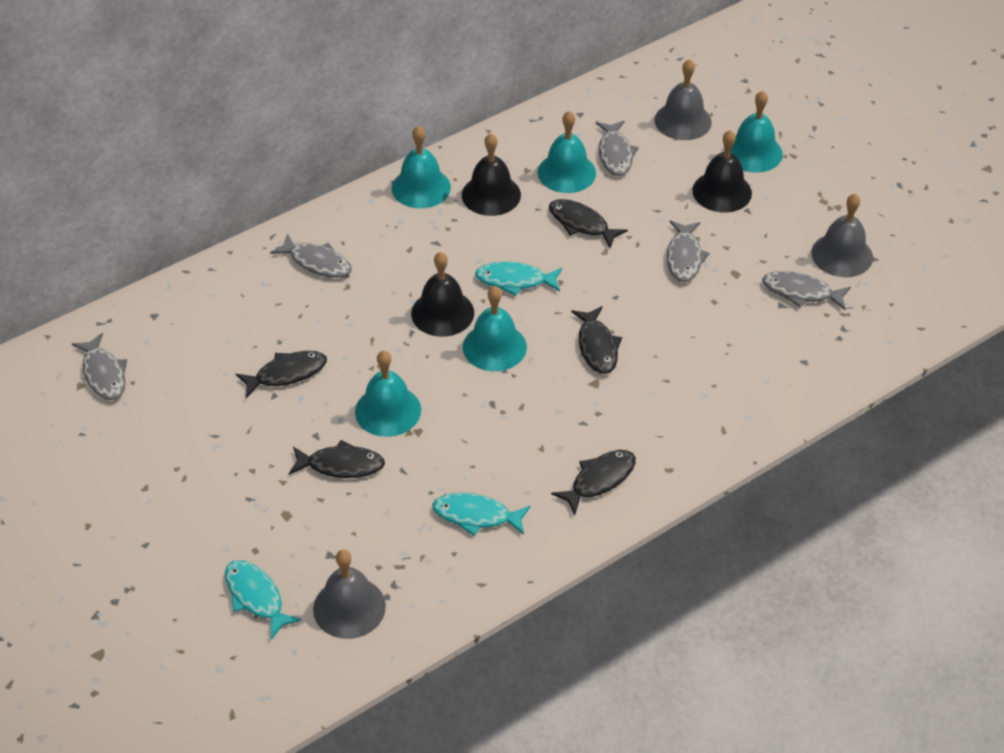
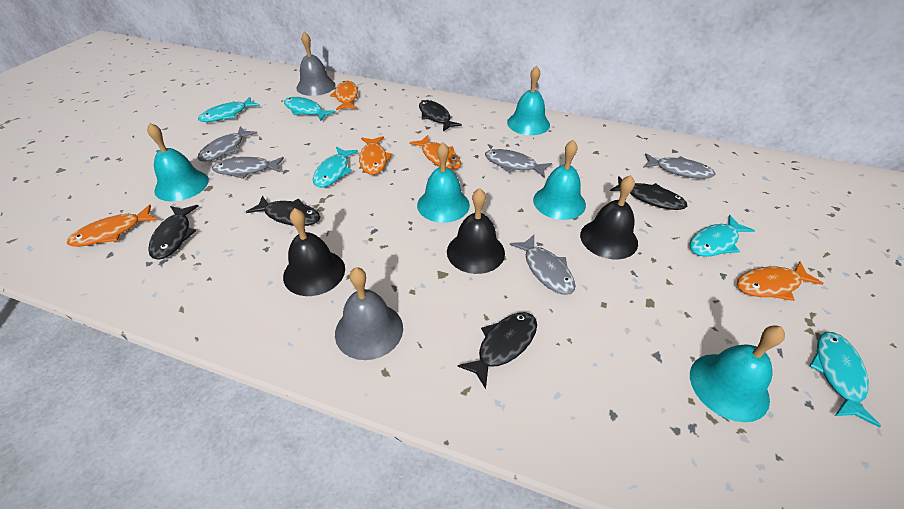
grey bell: [313,550,386,639] [655,59,712,140] [811,194,873,277] = 3 -> [296,32,335,96] [335,267,403,360] = 2
orange fish: none = 0 -> [67,205,158,247] [330,81,358,110] [359,136,393,175] [409,135,461,170] [737,261,824,301] = 5
turquoise fish: [225,560,302,639] [432,493,531,536] [475,262,562,296] = 3 -> [198,97,260,122] [284,97,335,121] [313,147,358,188] [689,215,755,257] [810,332,881,427] = 5

